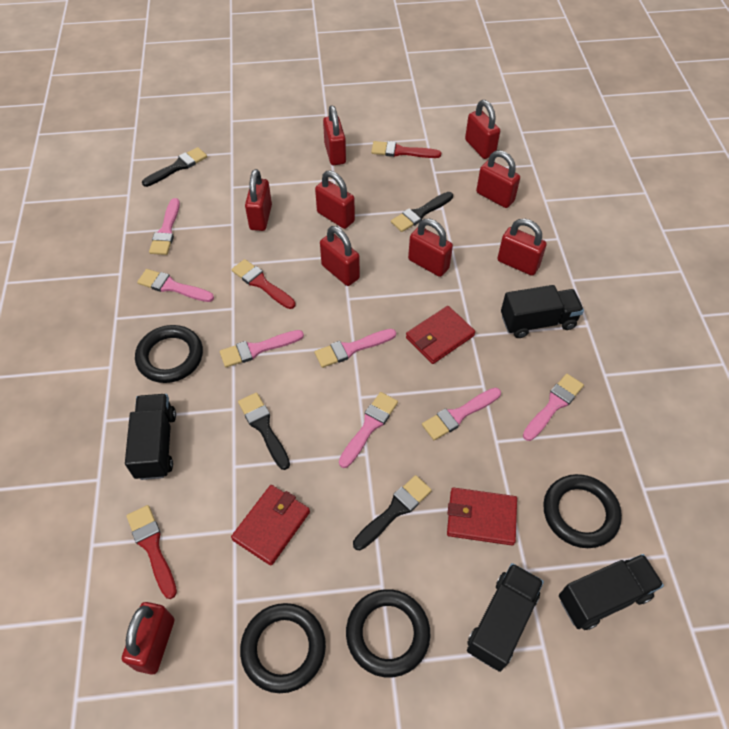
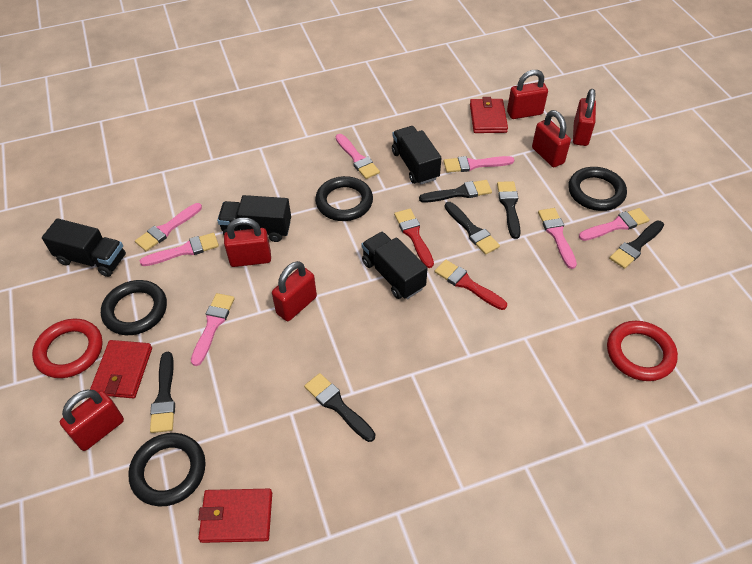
black brush: [142,147,207,187] [238,392,290,470] [353,475,432,550] [391,192,453,232] = 4 -> [150,352,175,433] [304,373,375,442] [419,180,492,203] [445,202,500,255] [497,181,521,239] [609,221,664,269] = 6
red brush: [126,505,177,599] [232,259,296,309] [371,141,441,158] = 3 -> [394,209,434,268] [435,260,507,310] = 2
red padlock: [122,602,174,675] [245,169,272,231] [315,171,355,229] [320,226,360,286] [323,105,346,165] [408,219,453,277] [465,100,500,159] [476,150,520,208] [497,219,547,276] = 9 -> [60,390,124,451] [224,217,271,267] [272,261,317,321] [507,70,548,119] [532,110,571,167] [573,89,596,146] = 6
red ring: none = 0 -> [32,319,103,378] [607,321,678,381] = 2

